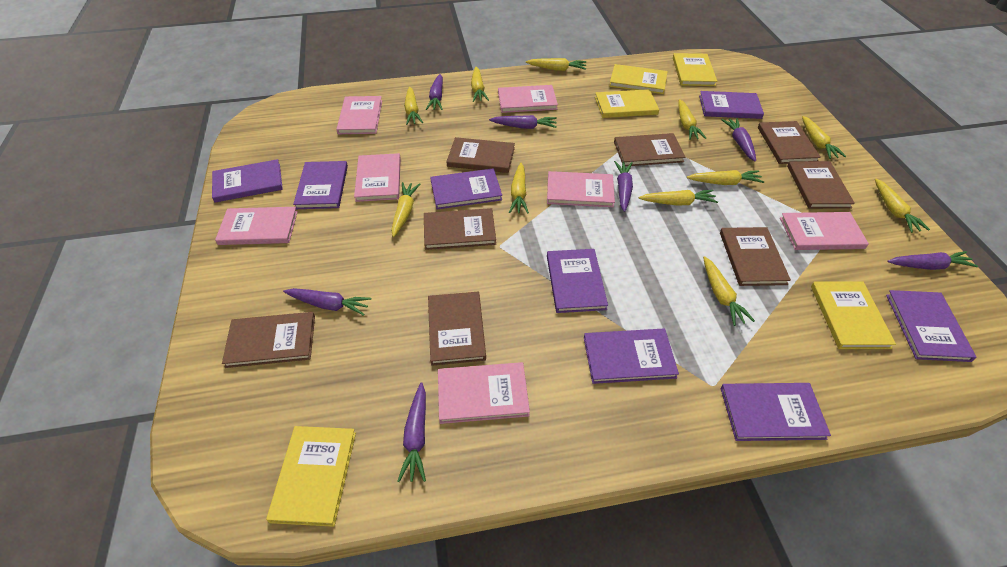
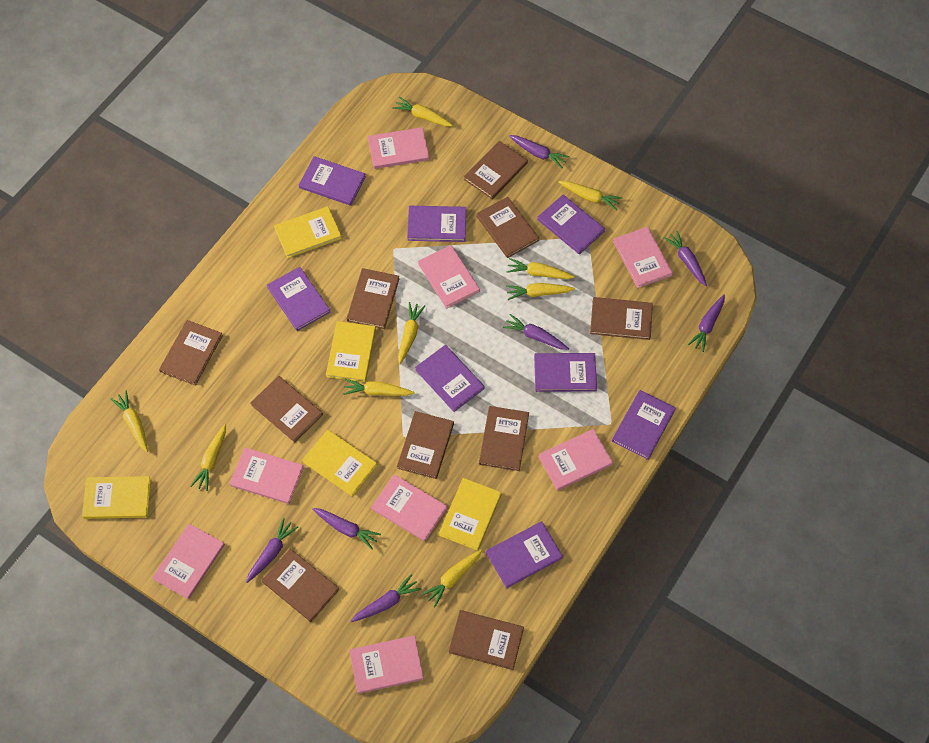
brown book: [222,312,315,368] [424,208,496,250] [428,292,486,366] [446,137,515,173] [614,133,685,167] [720,227,791,286] [758,121,821,164] [787,161,855,209] = 8 -> [159,320,223,386] [250,376,323,443] [262,549,339,622] [347,268,400,329] [397,411,454,479] [449,610,524,670] [464,141,528,199] [476,197,539,258] [479,406,529,471] [590,297,653,340] = 10
pink book: [215,207,298,245] [336,96,382,134] [354,153,401,202] [438,362,530,424] [498,85,558,113] [547,171,615,207] [780,212,869,250] = 7 -> [152,524,225,599] [229,447,304,504] [349,635,424,694] [368,127,429,169] [371,474,447,541] [418,245,480,309] [538,429,613,491] [613,227,673,288] = 8
yellow carrot: [391,182,420,237] [404,87,423,125] [471,67,489,102] [509,163,529,214] [526,58,586,71] [639,190,718,206] [678,99,706,140] [687,170,764,185] [703,256,755,326] [802,116,846,159] [875,179,930,233] = 11 -> [110,391,148,452] [191,424,226,491] [343,379,415,396] [392,97,453,126] [398,302,425,364] [422,549,483,607] [506,258,575,279] [506,283,575,300] [558,181,623,211] = 9

